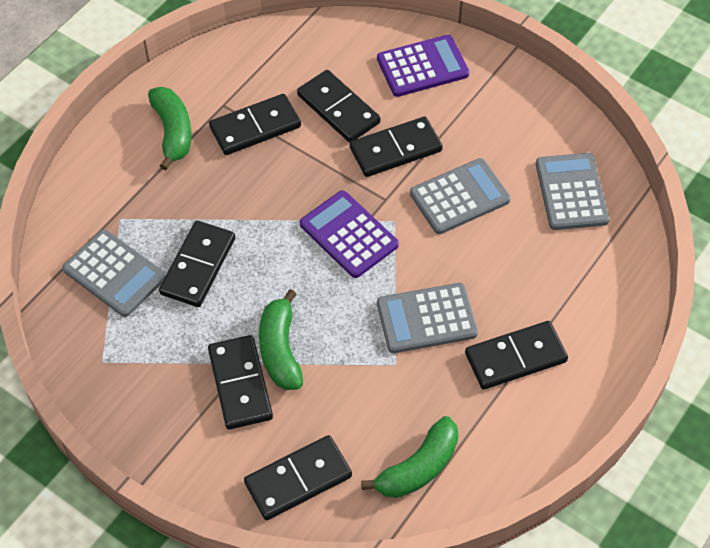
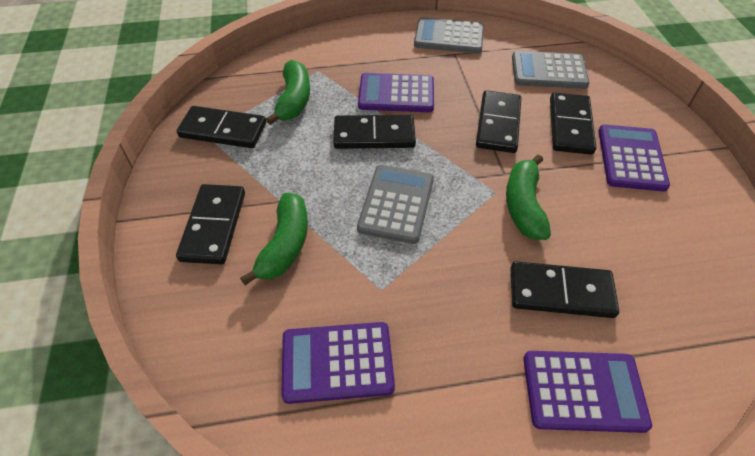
black domino: [159,221,235,307] [208,335,273,430] [209,94,301,155] [244,435,352,520] [297,70,381,143] [350,116,443,177] [465,321,568,390] = 7 -> [176,184,245,265] [177,106,266,148] [333,115,416,149] [476,90,521,153] [511,261,619,318] [550,92,596,155] = 6
grey calculator: [62,229,166,317] [377,283,478,353] [410,158,511,234] [536,153,609,230] = 4 -> [357,165,434,244] [414,17,484,54] [512,51,590,89] = 3
purple calculator: [300,190,399,278] [377,35,469,97] = 2 -> [281,322,395,404] [358,73,434,112] [523,351,652,433] [598,124,670,192] = 4

